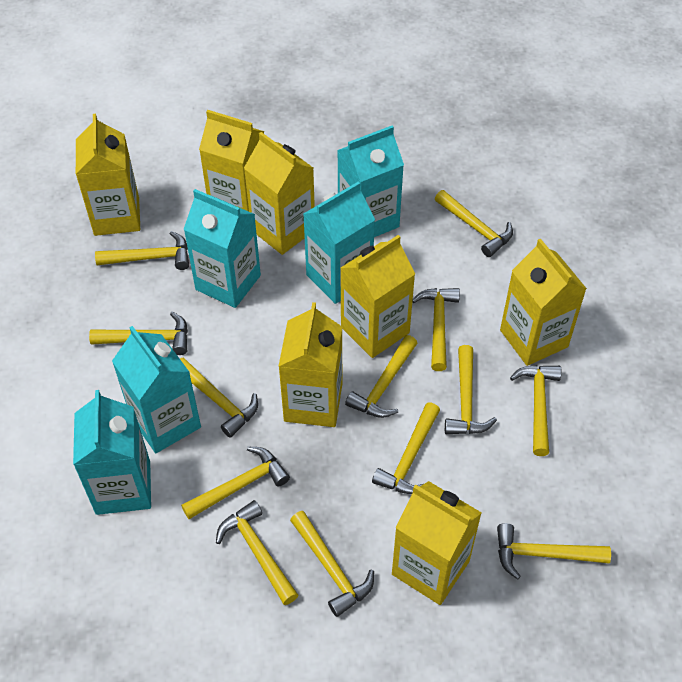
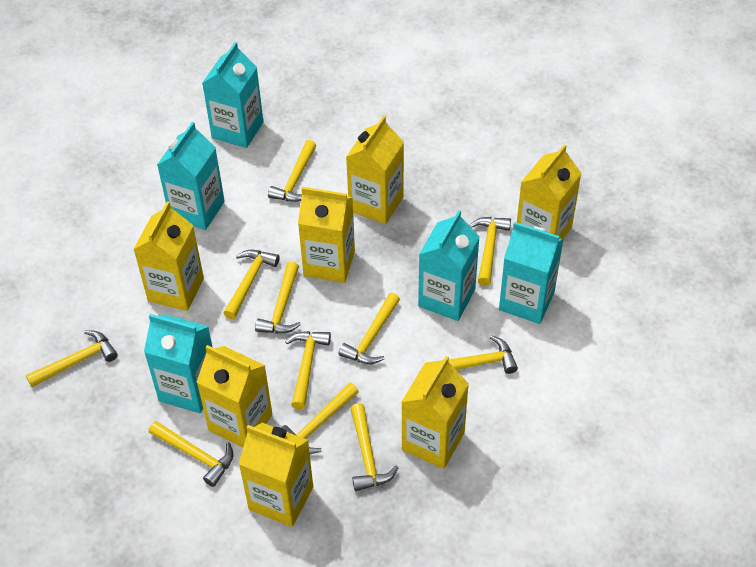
yellow hammer: [89,312,188,355] [95,231,189,270] [180,357,258,438] [181,447,290,519] [216,500,298,605] [290,511,374,617] [345,335,418,418] [372,402,440,494] [412,288,460,371] [435,190,513,257] [445,345,497,434] [497,523,611,580] [510,365,561,456] = 13 -> [26,330,118,387] [149,421,233,487] [224,250,280,319] [255,262,301,334] [268,140,316,202] [281,382,359,454] [285,331,331,409] [339,293,400,364] [350,403,398,491] [425,335,518,374] [469,217,511,286] = 11

